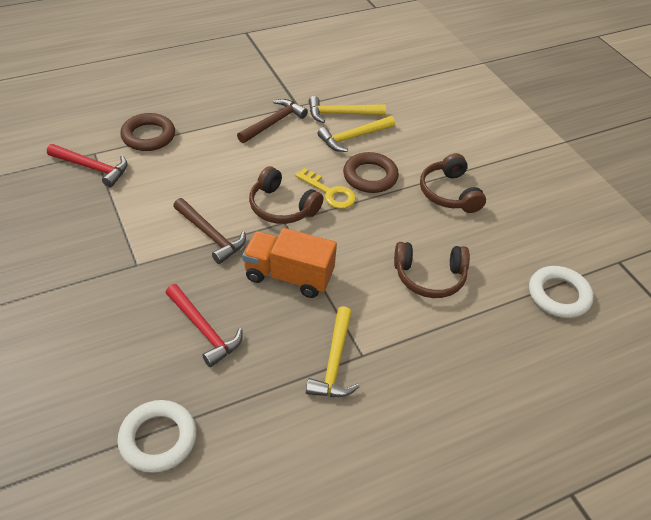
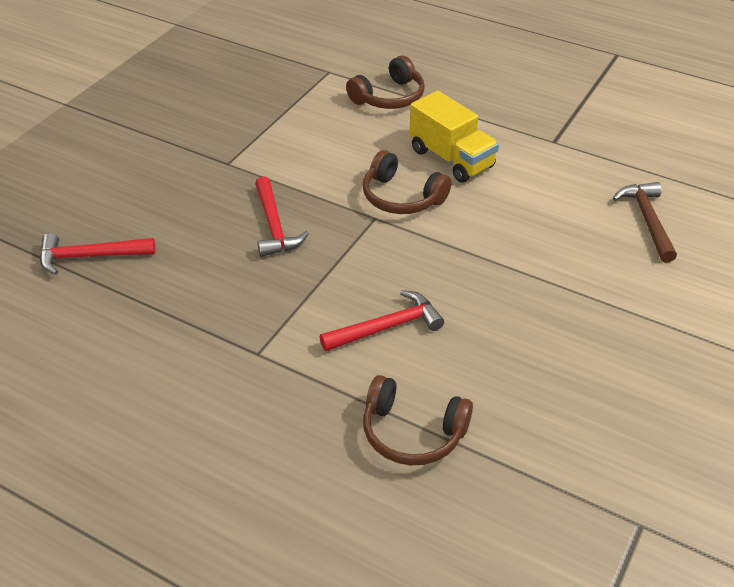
brown hammer: [173,198,246,264] [237,99,308,143] = 2 -> [613,182,677,263] = 1
brown ring: [120,113,175,151] [343,152,399,193] = 2 -> none = 0
orange truck: [242,228,337,298] = 1 -> none = 0
red hammer: [47,144,128,187] [166,284,243,367] = 2 -> [40,233,155,275] [255,176,309,257] [320,290,444,351] = 3
white ring: [117,400,197,473] [529,266,593,318] = 2 -> none = 0
yellow hammer: [306,306,359,397] [309,96,386,123] [317,116,395,152] = 3 -> none = 0
yellow key: [295,168,356,209] = 1 -> none = 0
yellow truck: none = 0 -> [409,91,499,183] = 1

